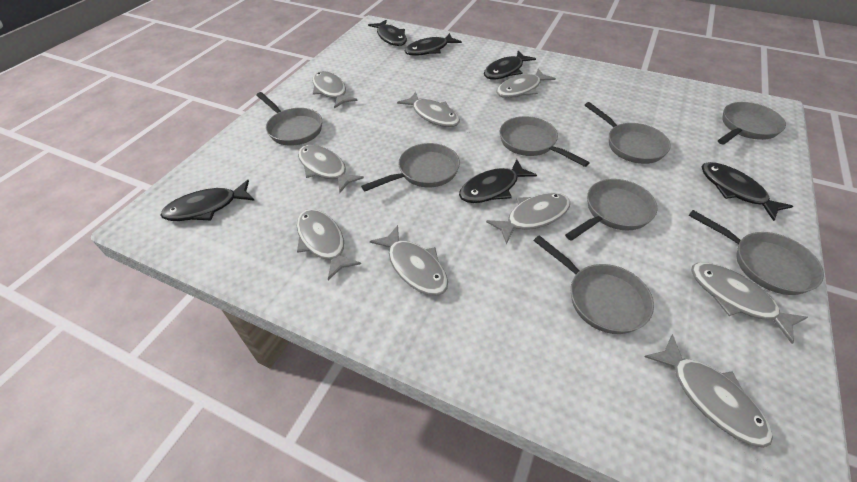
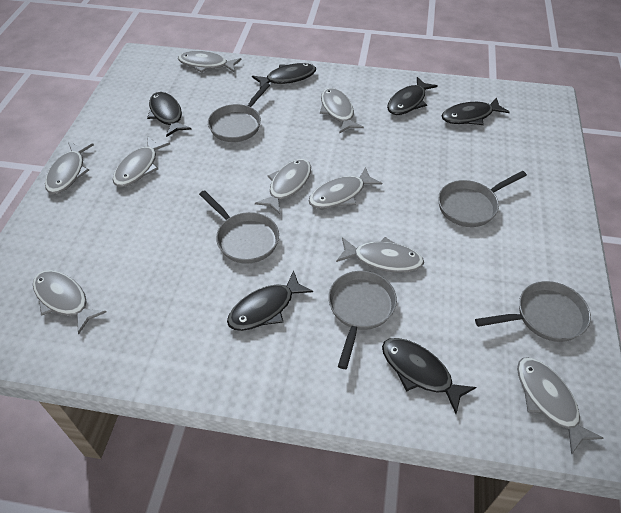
grey pan: [256,92,322,146] [361,143,460,191] [500,116,590,167] [533,235,654,334] [565,179,657,241] [585,102,671,164] [688,210,824,295] [718,102,786,145] = 8 -> [199,190,279,264] [208,83,270,142] [328,271,397,369] [438,171,527,227] [475,281,591,342] = 5

